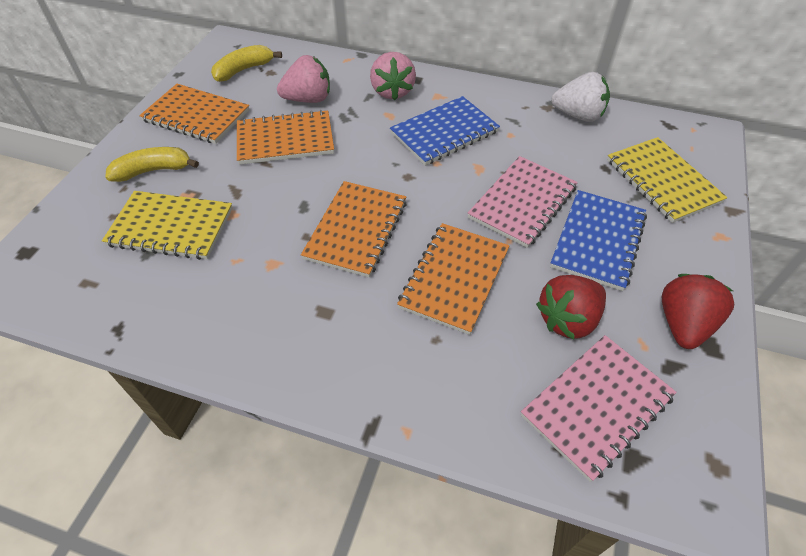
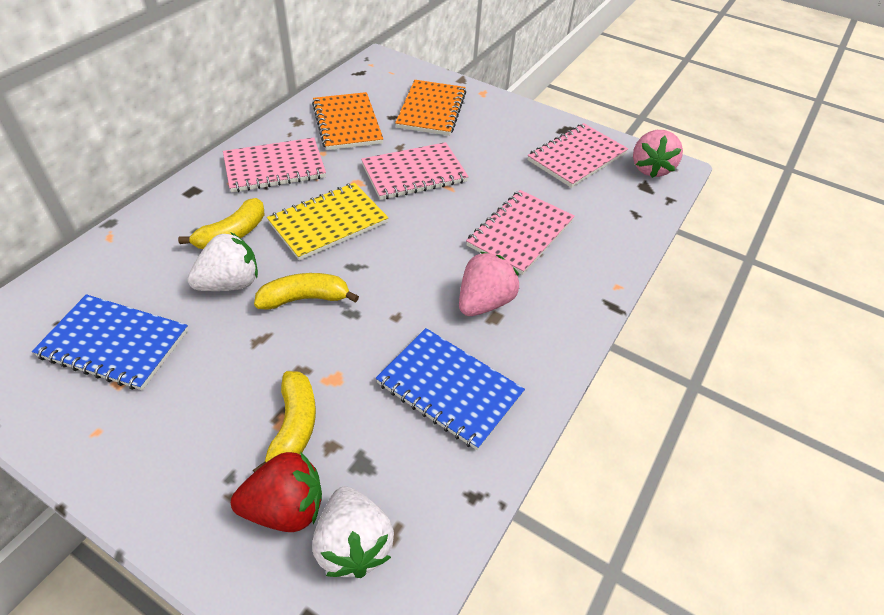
orange notebook: [139,84,249,144] [237,110,334,165] [301,181,407,278] [397,223,510,335] = 4 -> [312,92,383,150] [395,80,466,136] = 2
pink notebook: [468,156,578,248] [521,335,677,482] = 2 -> [223,137,326,192] [361,142,469,200] [466,190,575,275] [527,123,628,188] = 4
red strawberry: [536,275,606,340] [662,274,734,349] = 2 -> [231,452,322,532] = 1
white strawberry: [551,72,610,122] = 1 -> [187,233,258,291] [313,486,394,578] = 2
yellow banana: [105,147,199,182] [211,45,282,82] = 2 -> [178,198,264,249] [253,371,316,472] [254,273,359,310] = 3
yellow notebook: [102,191,233,260] [607,137,728,223] = 2 -> [267,183,388,261] = 1

